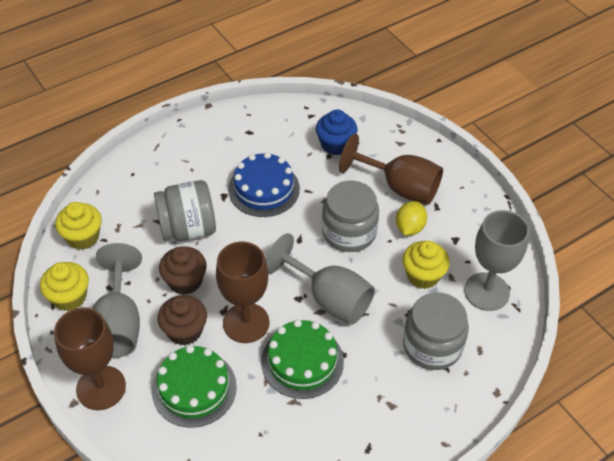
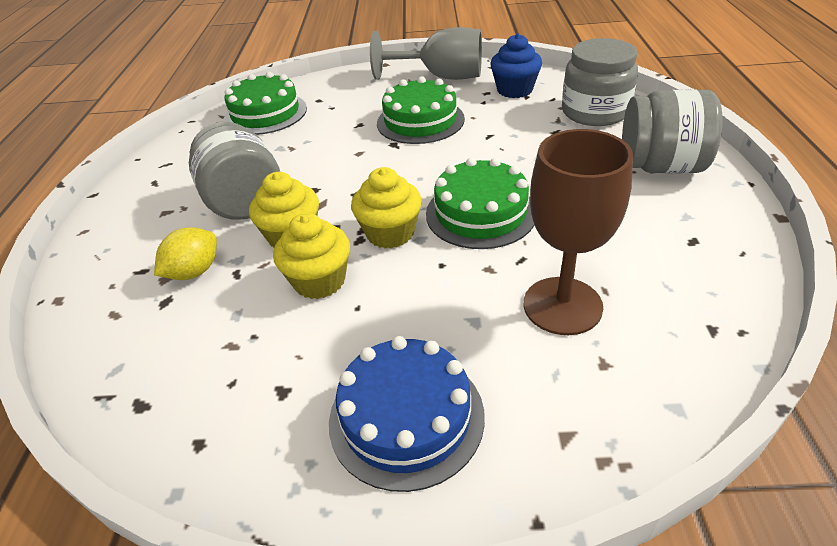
brown cupcake: [158,295,207,346] [159,246,207,295] = 2 -> none = 0
brown goblet: [54,307,126,410] [216,242,269,343] [339,134,443,205] = 3 -> [524,129,633,335] = 1
green cake: [152,345,237,428] [261,319,344,399] = 2 -> [224,72,307,135] [377,76,465,144] [426,157,535,249] = 3
grey goblet: [92,243,142,358] [265,233,375,325] [464,210,529,311] = 3 -> [370,27,482,80] = 1

